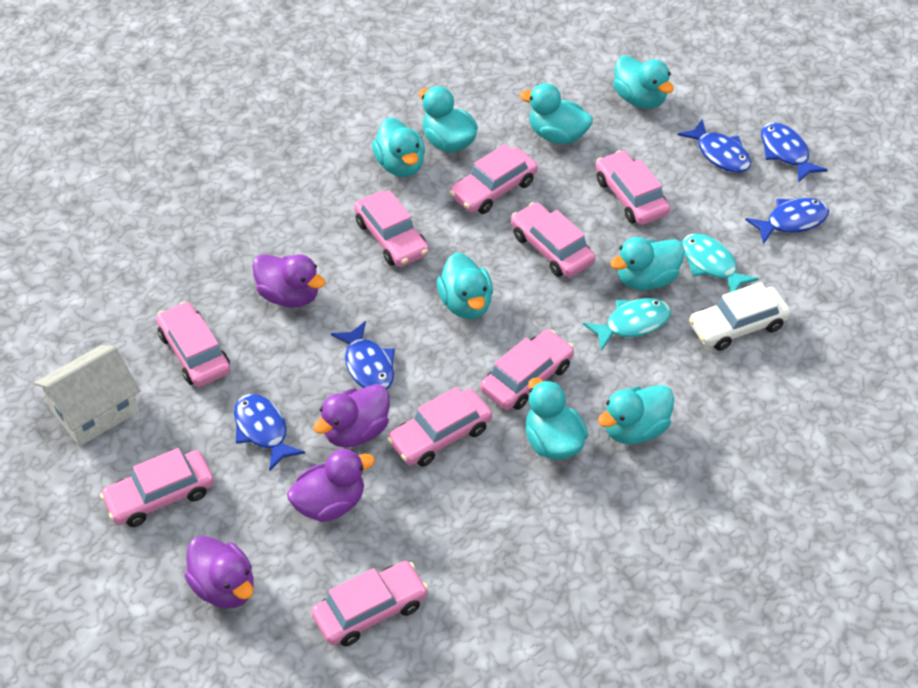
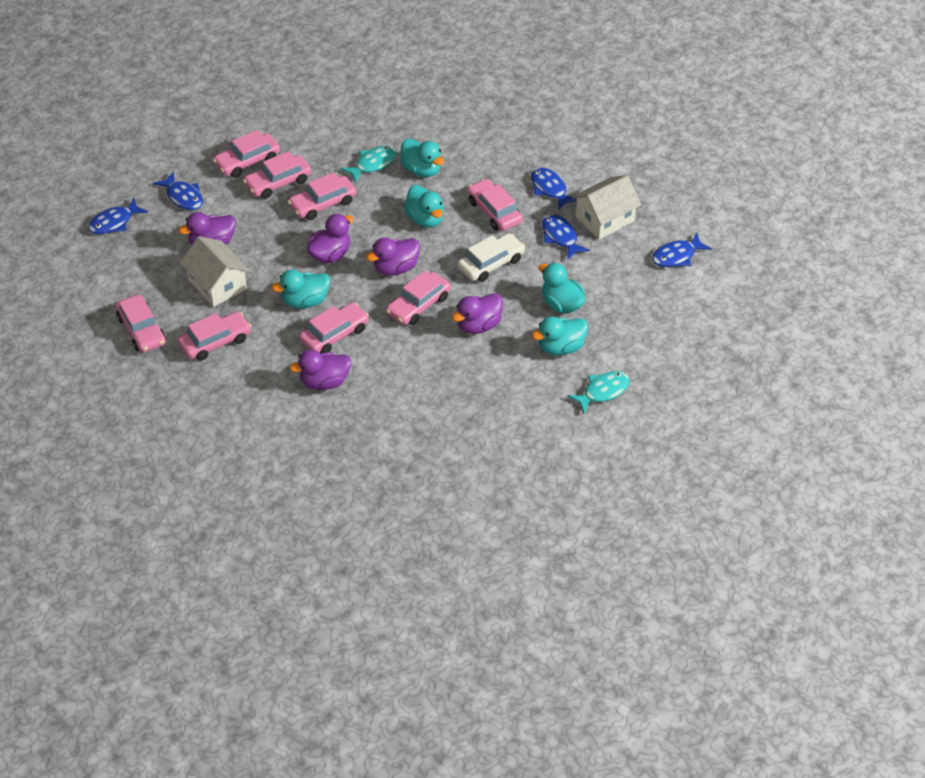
pink car: [100,448,214,527] [156,302,231,387] [311,561,428,646] [354,190,429,267] [387,387,492,467] [450,144,538,214] [480,330,574,410] [511,202,595,277] [595,150,670,225] = 9 -> [115,295,166,353] [178,311,251,361] [213,130,280,177] [243,151,311,199] [288,172,357,220] [299,302,369,353] [386,271,451,325] [467,179,523,231] = 8
purple duck: [184,536,254,609] [252,254,325,308] [287,449,375,522] [313,384,390,447] = 4 -> [179,212,236,245] [290,350,351,390] [307,214,354,263] [366,238,420,276] [452,293,503,334] = 5
turquoise duck: [372,117,425,177] [419,86,478,152] [437,253,493,319] [520,83,593,144] [525,378,588,460] [598,385,674,444] [610,237,685,291] [613,55,674,109] = 8 -> [272,269,331,309] [400,138,444,177] [404,185,444,228] [532,316,588,356] [539,263,586,314] = 5
white house: [35,345,140,446] = 1 -> [180,236,250,307] [572,175,641,239] = 2

